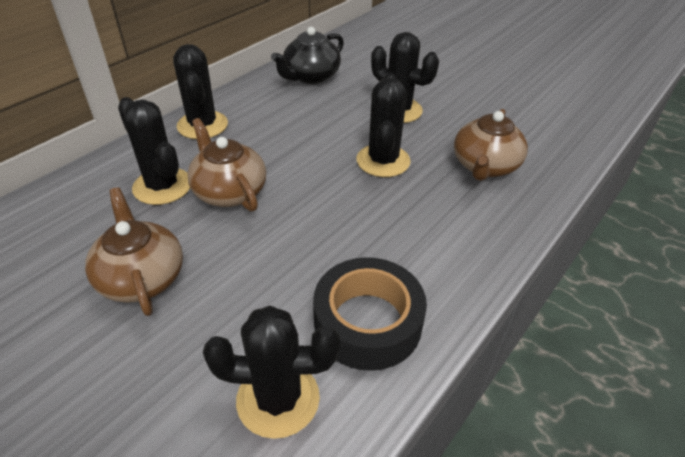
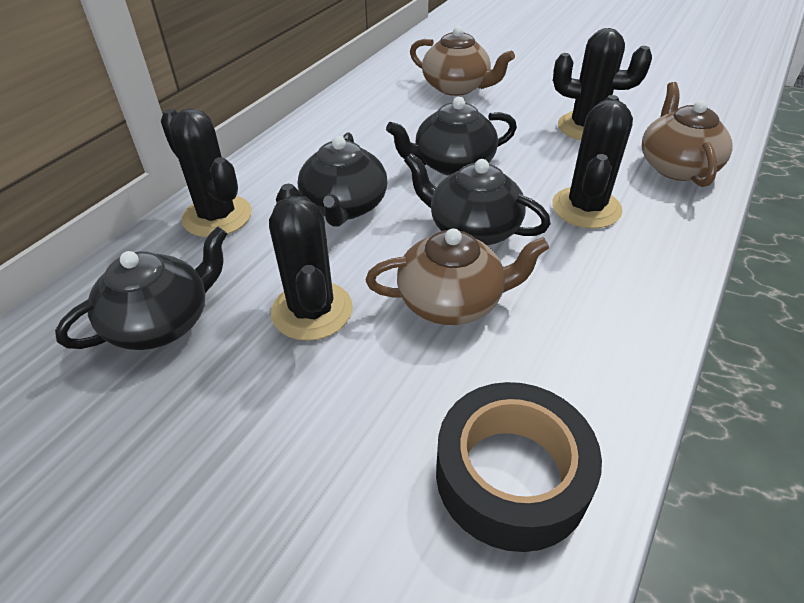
black cactus: [118,97,190,205] [173,44,228,139] [203,306,340,439] [356,73,411,177] [371,32,439,123] = 5 -> [161,108,252,237] [269,184,353,341] [552,95,633,229] [553,28,652,140] = 4
black teapot: [271,27,344,84] = 1 -> [55,226,228,350] [298,132,387,227] [386,97,517,176] [404,153,551,245] = 4

